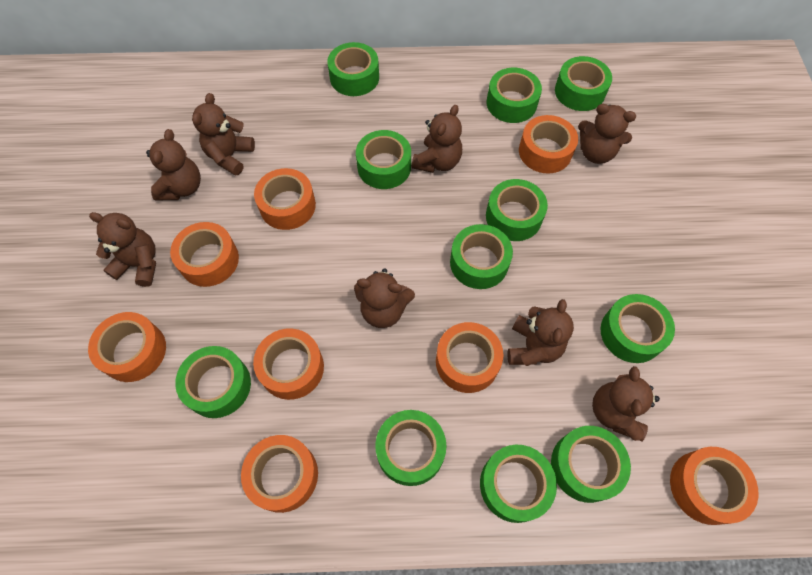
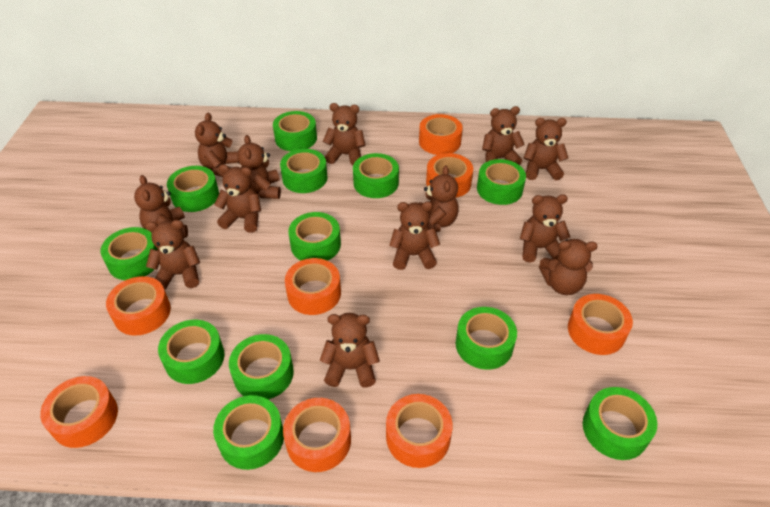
brown teddy bear: [89,212,156,287] [146,129,201,200] [192,93,255,176] [354,268,415,328] [412,105,462,173] [508,299,574,366] [578,104,636,164] [592,366,660,441] = 8 -> [134,175,188,238] [145,220,200,290] [195,113,239,177] [214,164,261,233] [237,135,281,199] [320,313,380,388] [323,103,365,165] [389,201,440,270] [419,166,459,232] [482,106,525,165] [520,194,570,263] [524,118,568,180] [539,239,598,295] = 13
green tape: [175,346,251,418] [327,42,379,96] [356,130,411,189] [375,410,446,486] [450,224,513,289] [480,445,557,523] [486,68,542,123] [486,179,548,241] [551,426,631,503] [555,56,612,111] [601,294,675,363] = 11 -> [101,227,158,280] [158,320,224,384] [167,166,219,212] [213,395,284,470] [229,334,294,400] [273,111,317,151] [280,149,327,193] [288,212,341,261] [353,153,399,198] [456,307,517,370] [477,159,526,205] [583,387,657,460] = 12

